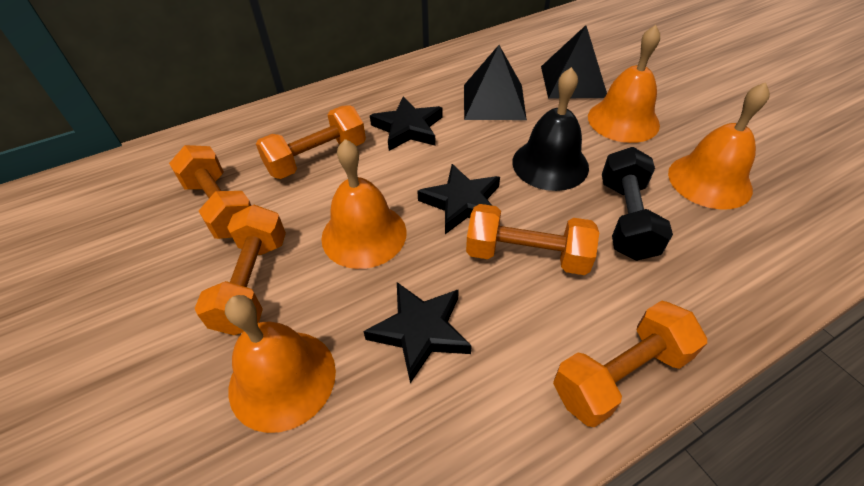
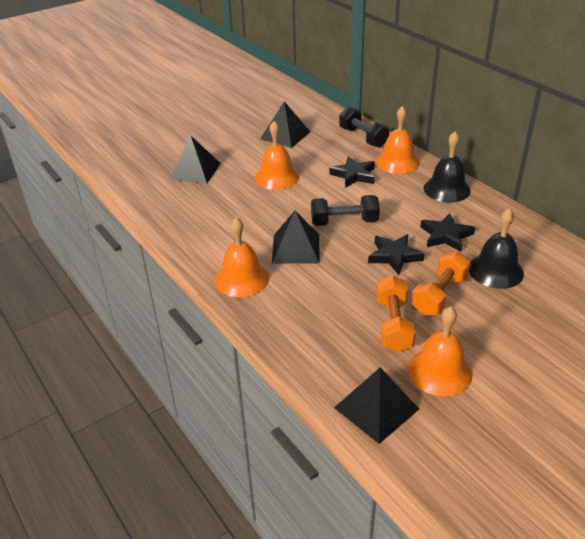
black bell: [512,67,589,191] = 1 -> [424,131,471,203] [469,208,524,289] = 2
black dumbbell: [602,147,673,261] = 1 -> [311,195,380,226] [339,107,389,148] = 2
black pyramid: [464,45,527,120] [541,25,607,99] = 2 -> [170,135,220,184] [260,101,310,148] [272,211,320,264] [334,368,419,444] = 4
orange dumbbell: [169,145,251,239] [195,205,286,335] [256,105,366,179] [466,204,599,275] [553,301,707,427] = 5 -> [376,275,416,352] [412,251,471,315] = 2

